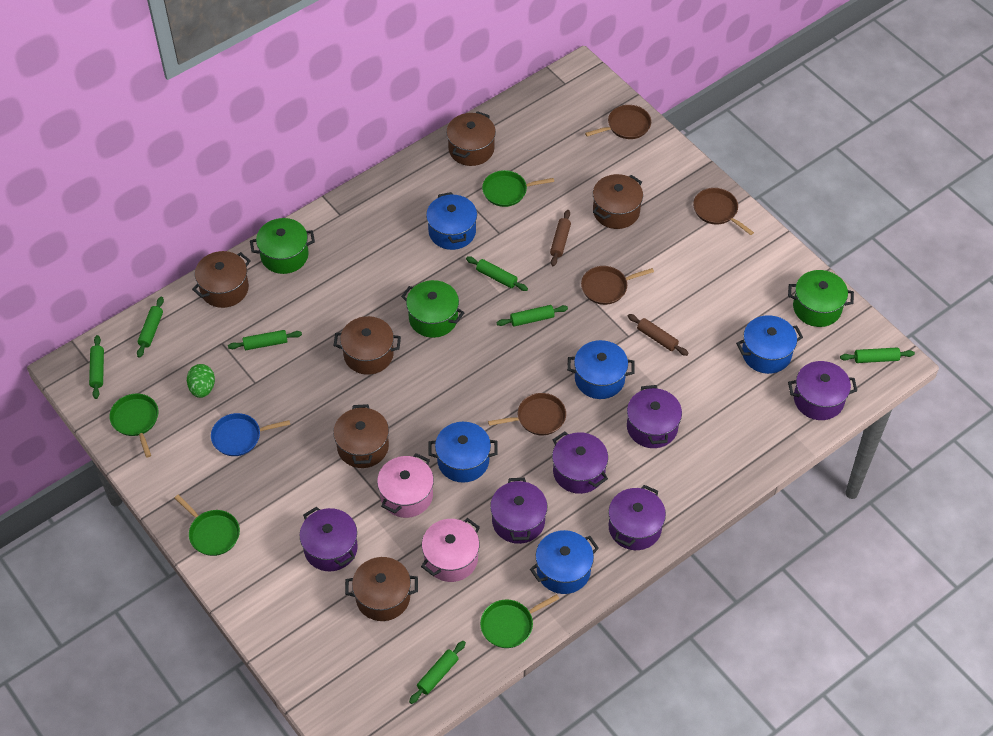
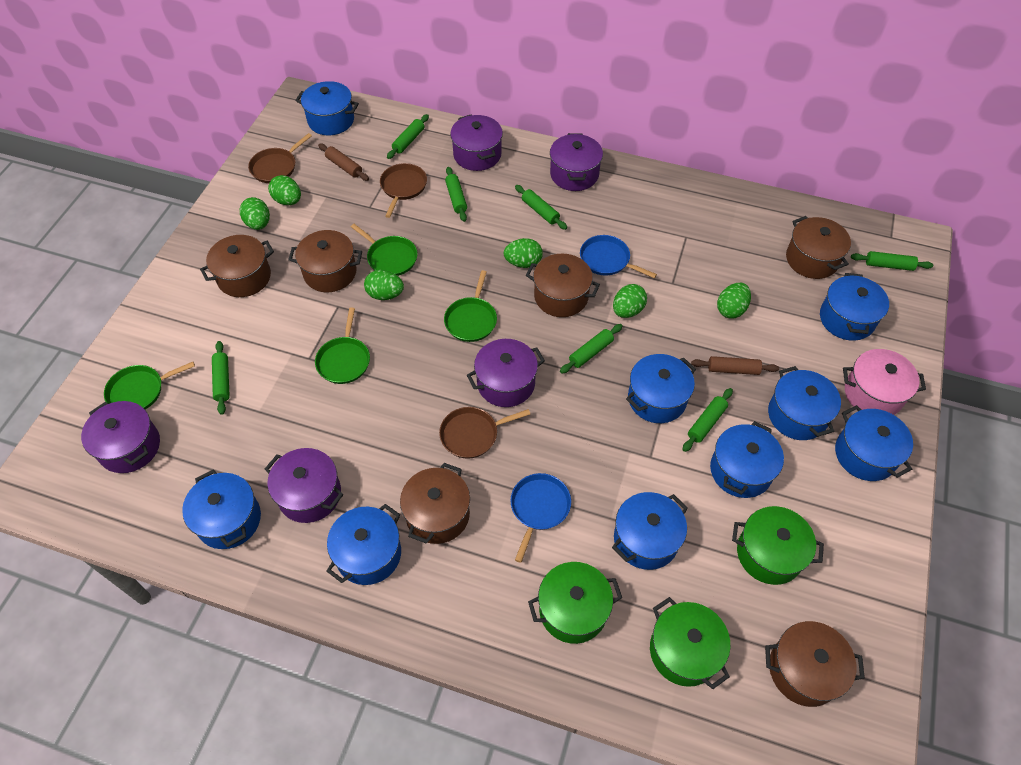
blue pan: [211,413,290,456] = 1 -> [510,473,571,563] [580,235,657,278] = 2
blue pot: [426,192,477,250] [428,422,498,483] [530,530,599,594] [567,340,635,399] [736,315,803,374] = 5 -> [182,470,261,549] [295,81,359,135] [326,504,401,585] [612,492,688,570] [626,354,696,423] [710,421,784,498] [768,366,841,440] [820,273,889,341] [835,405,913,481] = 9
brown pan: [488,393,566,435] [581,266,654,305] [585,105,651,139] [693,188,754,235] = 4 -> [248,133,312,183] [380,163,427,218] [439,407,530,459] = 3
green egg: [187,364,215,398] = 1 -> [240,197,270,230] [268,175,301,205] [364,270,404,300] [504,238,543,268] [613,284,647,318] [717,283,751,318] = 6
pink pot: [377,453,434,518] [421,518,480,582] = 2 -> [843,349,926,415] = 1
purple pot: [300,507,358,571] [490,478,547,544] [552,432,608,494] [608,485,666,550] [627,385,682,448] [788,361,857,420] = 6 -> [81,401,160,473] [265,448,344,523] [450,114,503,171] [467,339,545,407] [550,133,603,191] = 5

